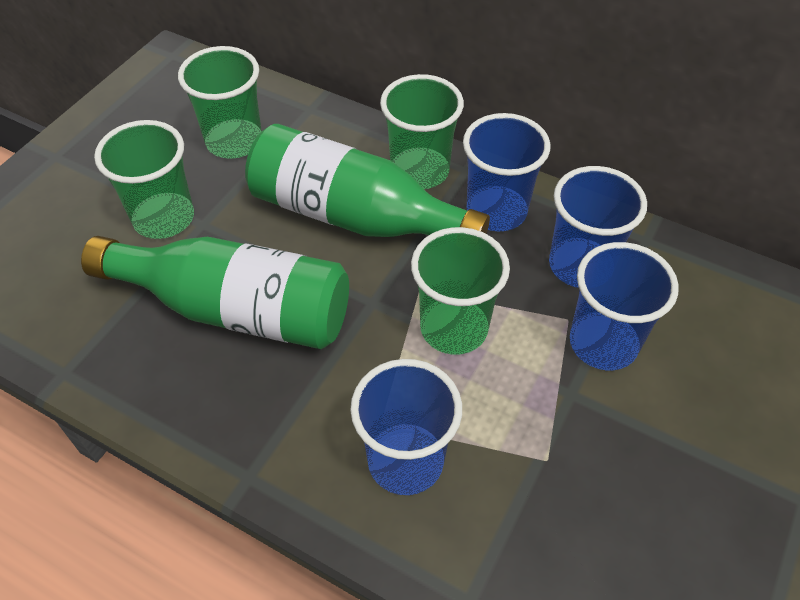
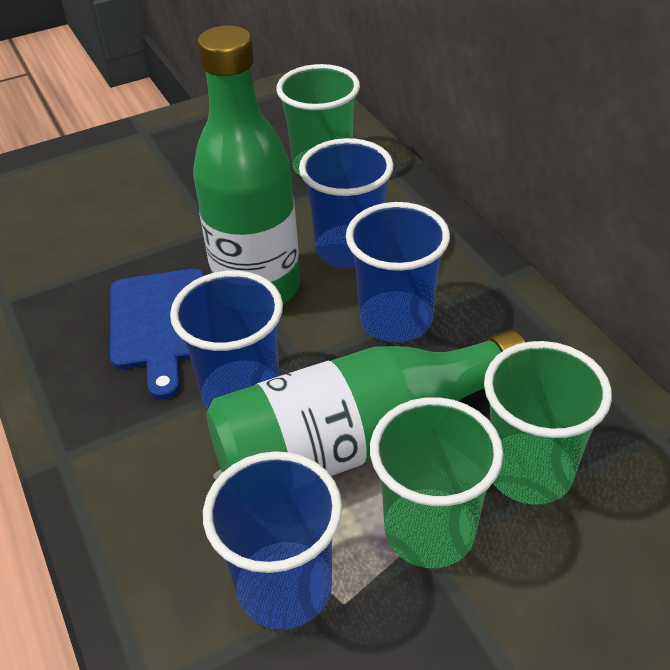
blue cutting board: none = 0 -> [110,269,204,399] = 1
green cup: [94,120,194,239] [178,46,262,159] [380,74,464,189] [411,227,510,355] = 4 -> [276,64,360,176] [370,397,503,568] [484,341,612,505] = 3

